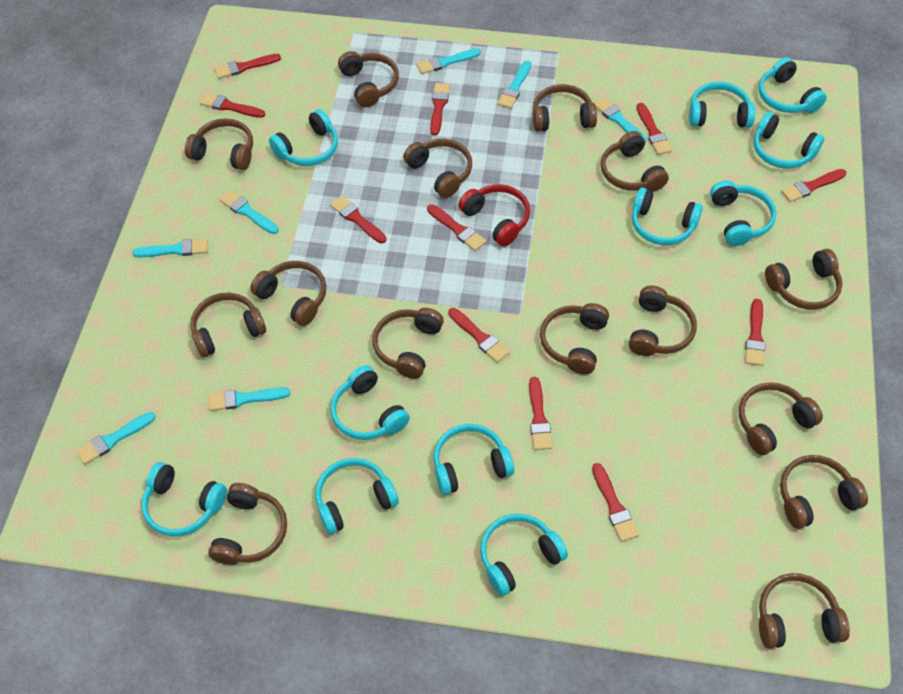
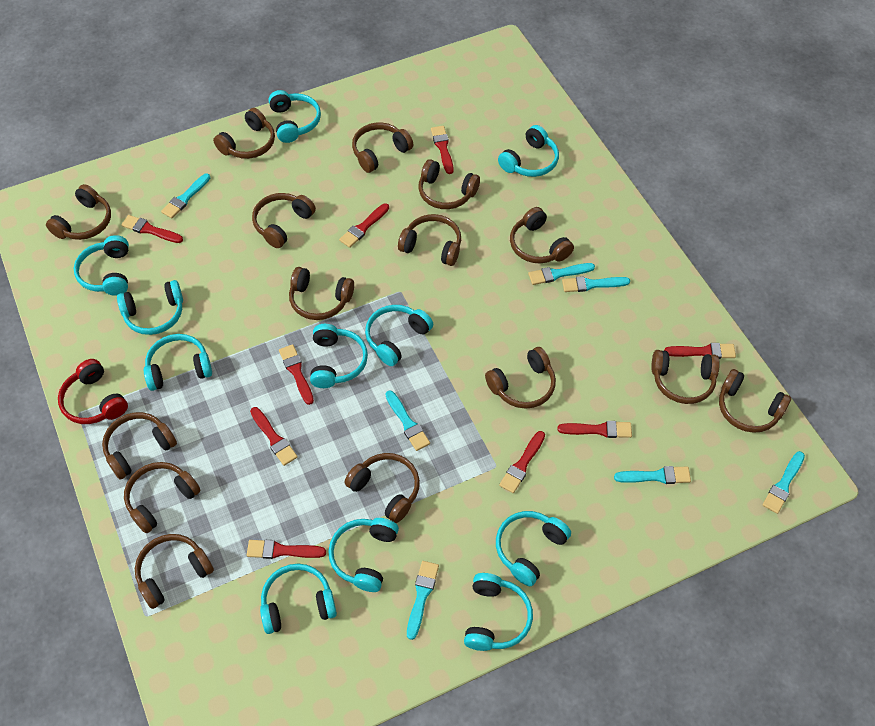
red brush: [200,93,265,118] [214,54,281,79] [330,196,386,243] [427,204,486,251] [430,83,450,136] [448,308,510,363] [529,377,553,450] [592,463,639,542] [637,103,672,155] [745,299,766,366] [781,169,846,202] = 11 -> [121,215,183,243] [247,540,326,559] [250,407,297,466] [279,344,314,405] [339,203,389,248] [431,126,454,174] [499,431,545,493] [557,421,632,438] [664,343,736,359] = 9

